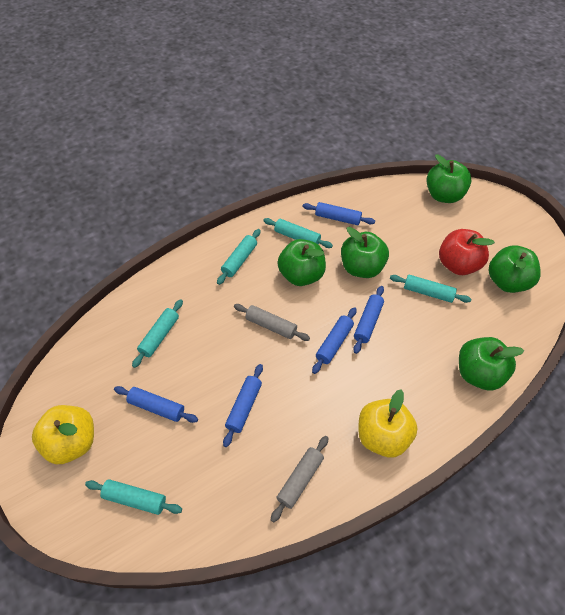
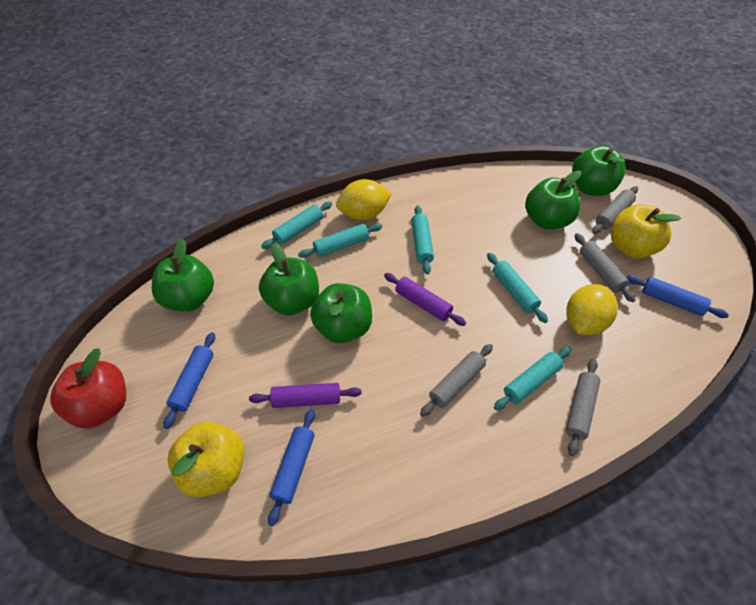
blue rolling pin: [114,386,198,423] [223,364,263,447] [303,202,375,225] [312,307,356,374] [353,286,384,354] = 5 -> [163,332,215,429] [268,409,315,526] [626,275,729,318] = 3
grey rolling pin: [234,304,310,341] [271,436,328,522] = 2 -> [420,344,493,417] [566,359,600,456] [574,233,636,302] [592,186,638,234] = 4
purple rolling pin: none = 0 -> [249,383,362,408] [384,273,466,326] = 2
yellow lemon: none = 0 -> [336,179,392,220] [566,284,618,335] = 2

